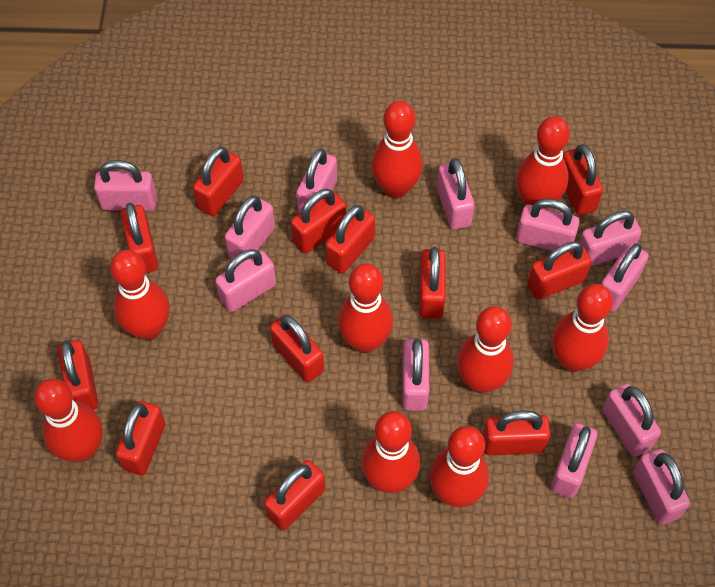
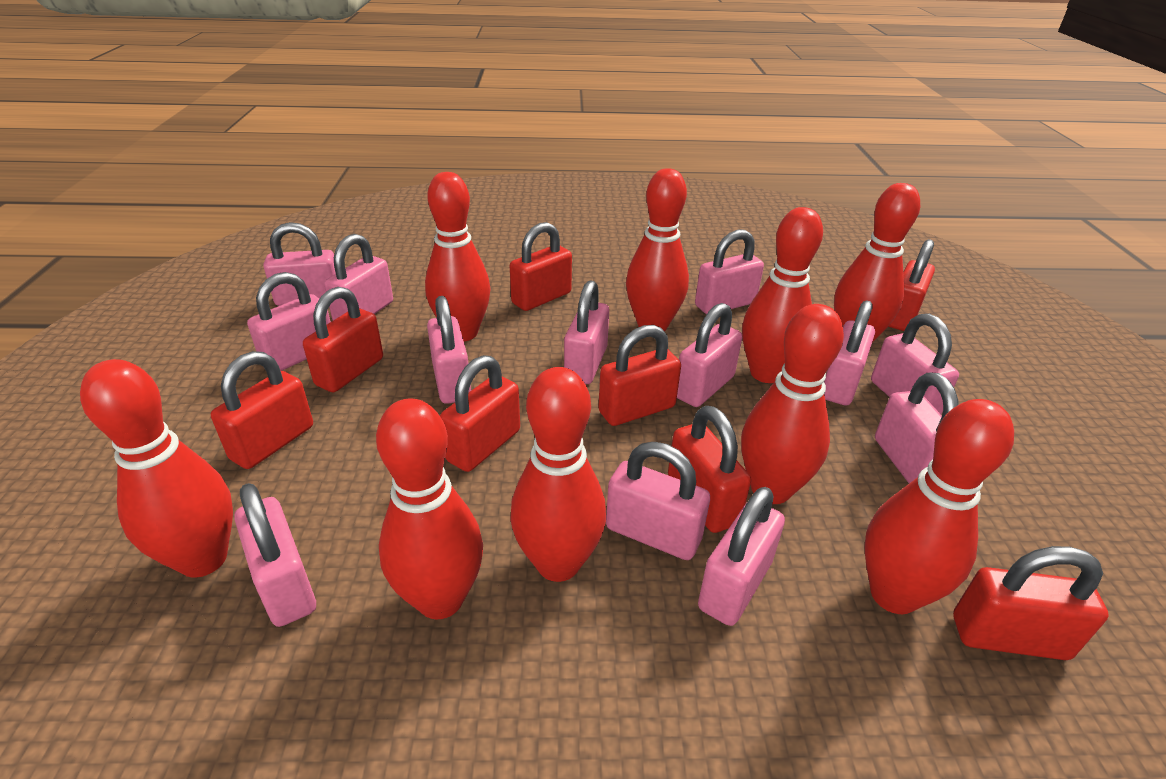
pink padlock: [94,160,157,211] [215,249,276,312] [225,196,275,259] [296,149,337,213] [402,339,429,411] [437,158,475,230] [516,199,579,251] [551,423,598,498] [579,211,642,267] [601,243,649,312] [602,384,661,457] [633,449,690,525] = 12 -> [234,483,316,627] [247,272,331,371] [263,222,336,306] [324,234,393,320] [427,296,471,404] [564,280,609,384] [606,442,710,560] [677,303,742,407] [695,230,764,314] [698,487,785,626] [824,300,875,406] [871,314,959,414] [875,372,959,483] = 13
red padlock: [58,340,98,409] [116,401,166,475] [121,203,158,273] [193,147,244,216] [264,460,325,530] [270,314,324,383] [291,189,346,253] [325,205,375,274] [419,247,446,319] [483,411,551,455] [528,242,592,300] [563,144,603,215] = 12 -> [211,351,313,469] [303,287,383,392] [440,355,520,472] [510,222,572,311] [598,325,681,426] [668,406,751,533] [888,239,935,331] [953,546,1109,660] = 8

